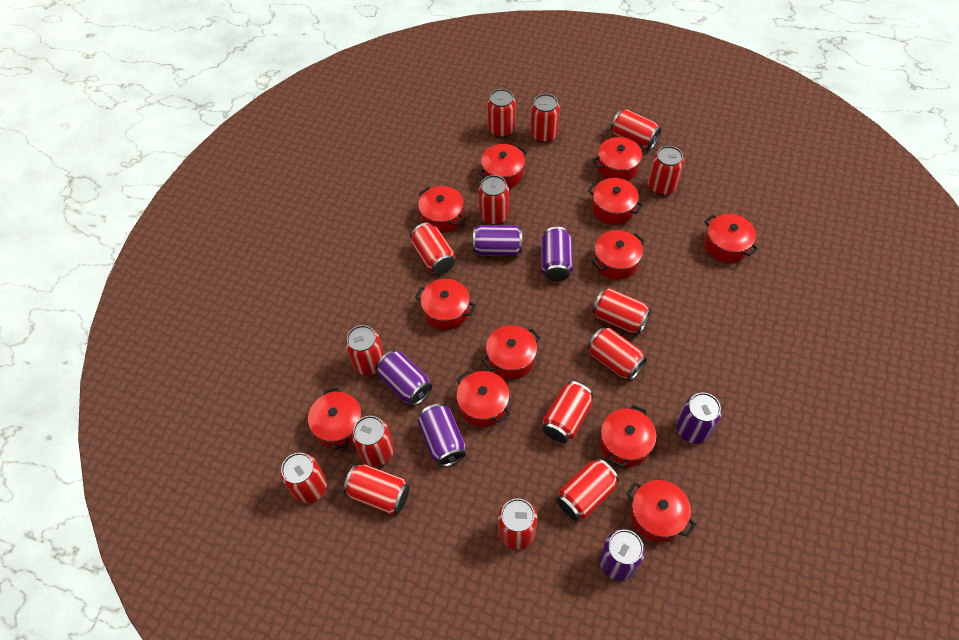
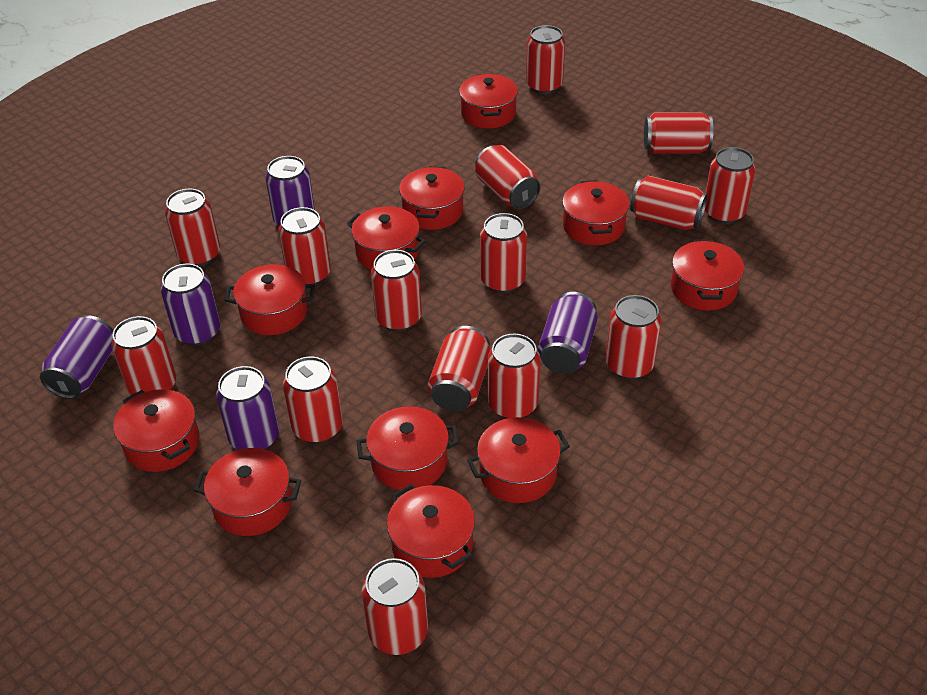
purple can: [376,350,432,406] [417,403,466,467] [473,225,522,256] [541,227,573,281] [599,529,645,581] [676,393,722,444] = 6 -> [40,315,113,399] [161,264,220,346] [216,366,279,450] [265,156,315,226] [538,292,598,374] = 5
red pot: [308,387,362,450] [415,279,476,330] [418,186,464,233] [456,371,510,427] [479,144,527,188] [482,325,540,379] [588,178,643,225] [592,230,645,280] [593,137,646,181] [600,405,656,468] [626,480,696,542] [704,214,758,263] = 12 -> [113,389,200,472] [194,448,301,536] [225,264,315,335] [347,206,426,270] [356,406,459,491] [387,484,475,578] [399,166,465,230] [459,74,518,129] [467,417,570,503] [562,180,630,245] [671,239,744,310] = 11

